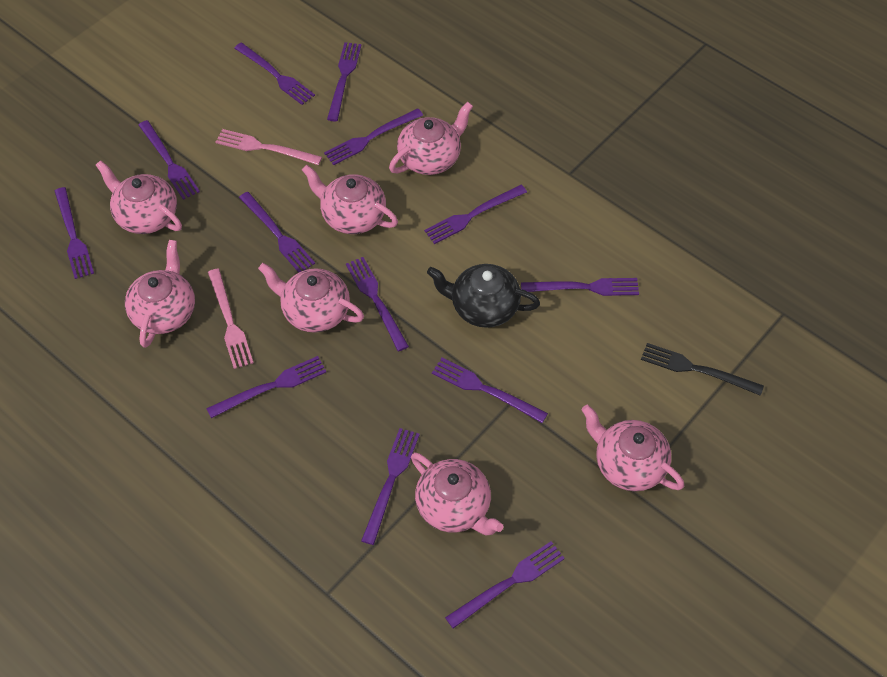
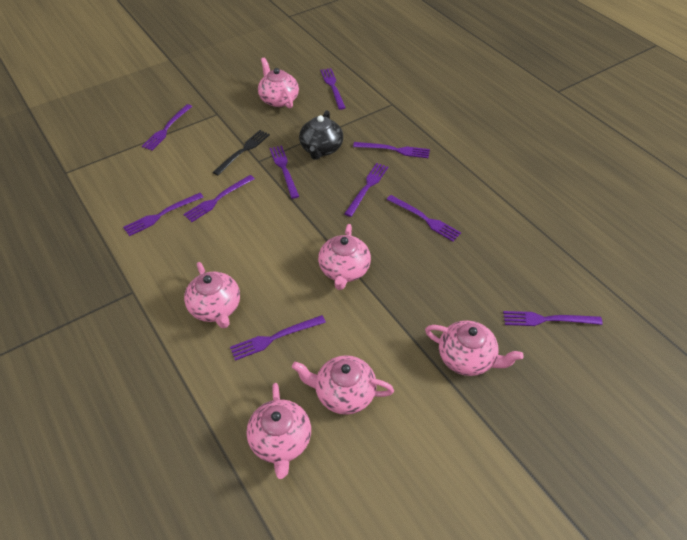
pink fork: [208,269,254,369] [216,129,322,165] = 2 -> none = 0
pink teapot: [96,160,182,234] [125,240,195,348] [258,263,364,333] [302,165,398,234] [389,102,473,175] [411,452,504,535] [581,405,684,491] = 7 -> [184,262,240,328] [247,383,311,479] [258,58,299,108] [292,355,394,415] [318,224,371,290] [425,321,524,376] = 6
purple fork: [55,187,94,279] [138,120,200,200] [206,356,326,418] [234,43,315,105] [239,192,315,273] [324,108,423,165] [327,42,362,121] [346,257,409,351] [361,428,420,545] [424,185,527,244] [432,358,548,423] [445,541,565,629] [521,278,639,296] = 13 -> [123,193,204,236] [142,104,192,150] [183,175,255,222] [230,315,326,361] [270,146,299,199] [320,68,346,110] [344,163,388,217] [353,142,430,158] [386,195,461,241] [503,311,603,326] = 10

